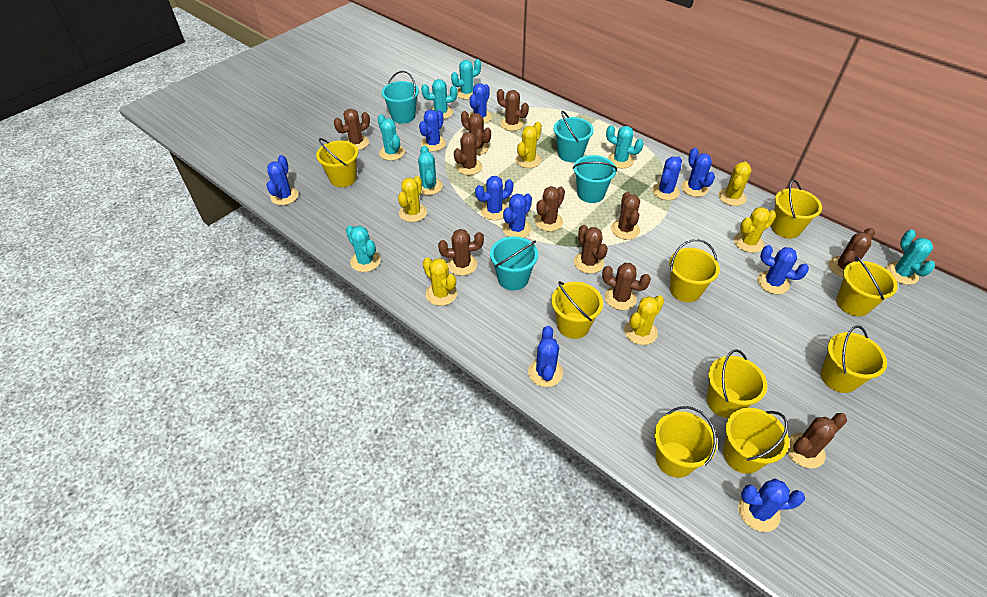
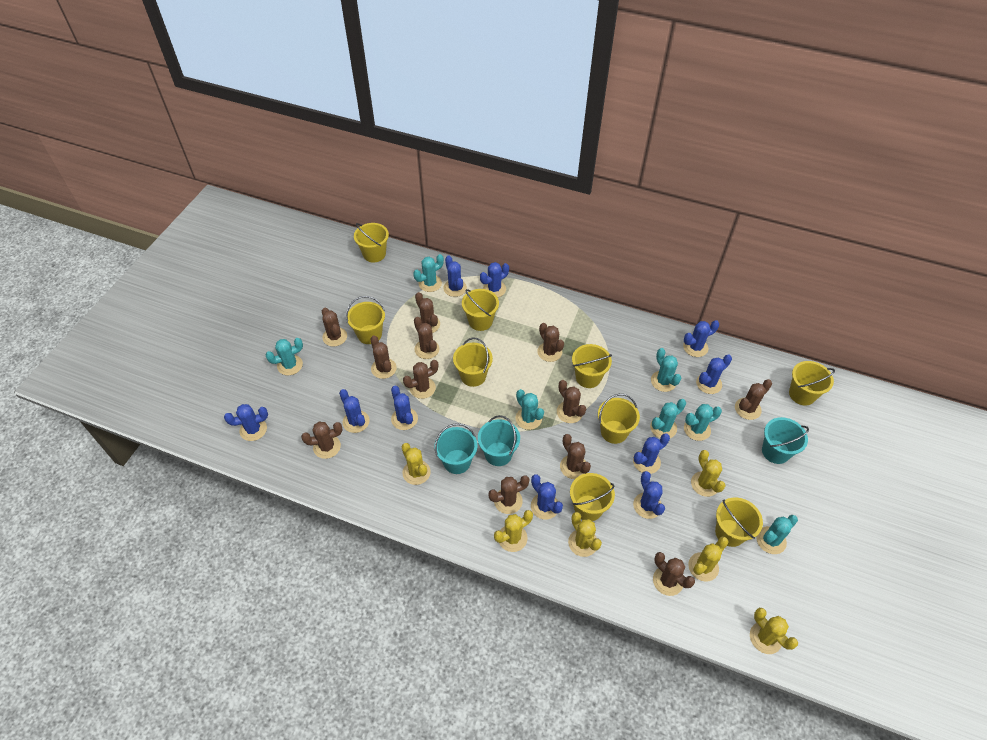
brown cactus: [334,109,370,150] [438,229,484,276] [454,129,483,175] [461,111,491,155] [497,89,529,131] [535,186,565,231] [574,225,608,274] [602,263,651,310] [611,192,640,240] [787,413,847,468] [829,228,875,278] = 11 -> [301,422,343,459] [322,308,347,347] [370,335,397,379] [403,360,438,399] [414,317,440,359] [415,292,440,333] [488,475,530,514] [537,323,564,362] [557,380,586,423] [560,434,591,479] [653,552,695,596] [735,379,772,420] = 12
turquoise bucket: [382,71,419,123] [490,237,538,290] [554,111,594,162] [573,155,617,203] = 4 -> [435,423,478,474] [478,415,520,466] [762,417,809,464] = 3

